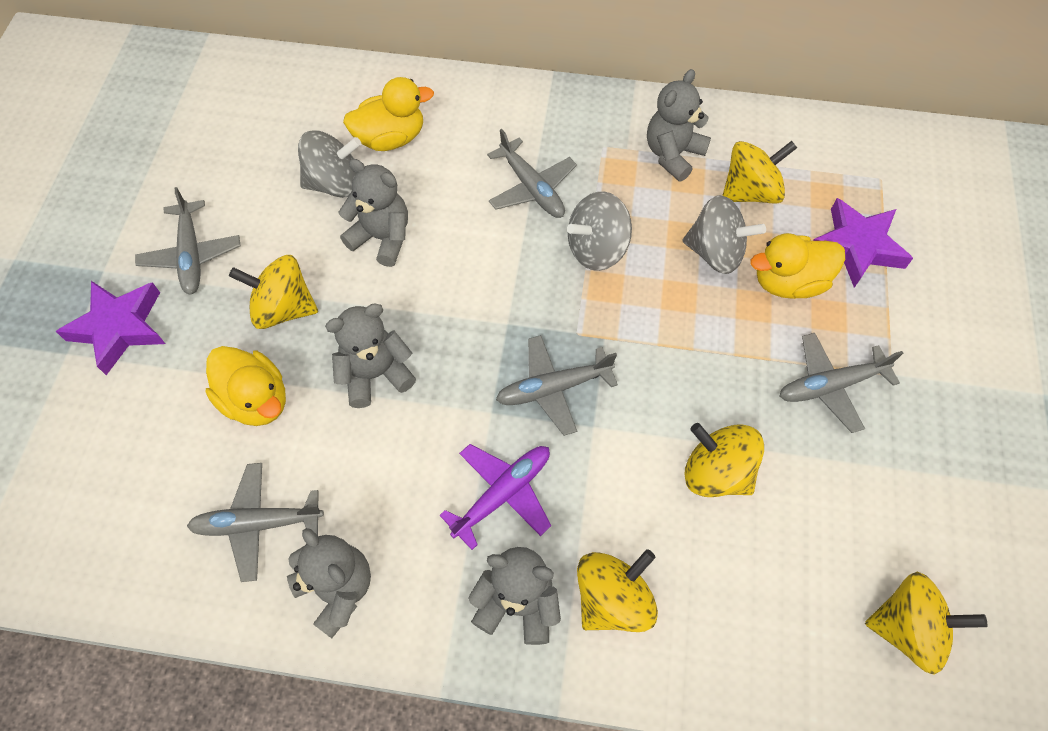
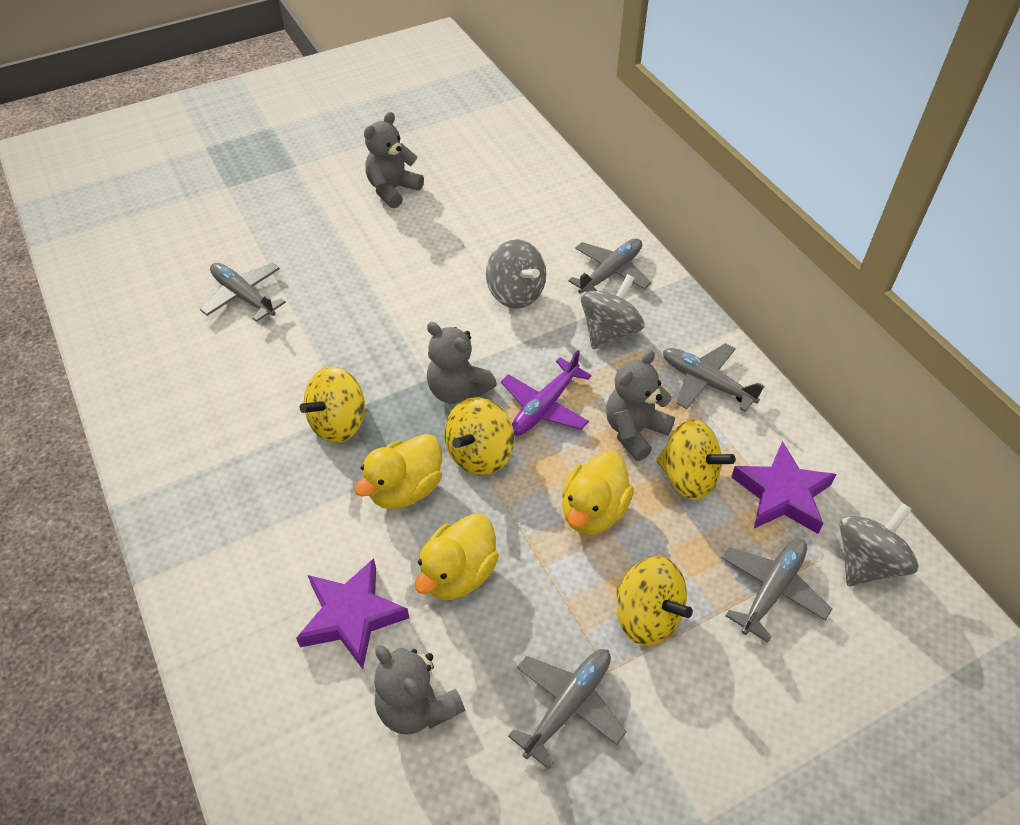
grey teddy bear: [287,528,371,639] [325,303,416,408] [339,159,408,267] [468,547,561,645] [647,69,711,181] = 5 -> [364,112,424,208] [374,645,465,735] [427,322,497,404] [606,350,675,461] = 4
yellow spinning top: [229,255,318,329] [577,549,658,632] [684,423,764,497] [722,141,797,204] [865,572,987,675] = 5 -> [300,366,365,443] [444,397,515,475] [616,556,693,646] [656,419,735,500] = 4

